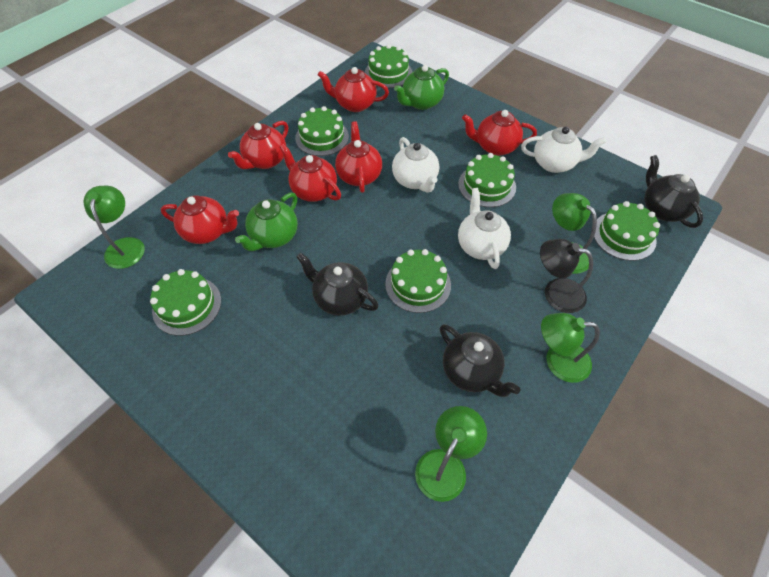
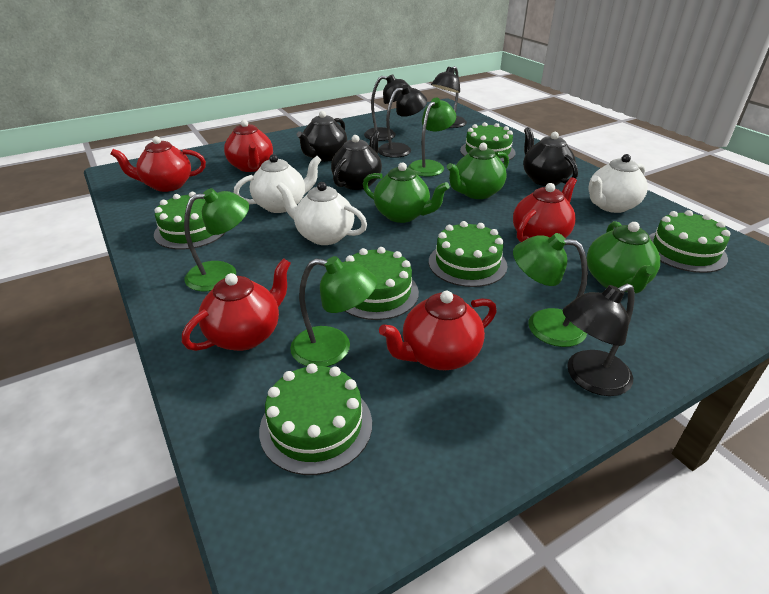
black lamp: [540,239,593,313] = 1 -> [364,74,411,141] [378,85,427,158] [431,66,467,128] [563,284,635,396] = 4
green teapot: [235,192,298,251] [394,65,449,110] = 2 -> [363,162,450,223] [447,143,509,199] [586,221,660,293] = 3
red teapot: [161,195,239,244] [228,121,288,169] [279,144,341,202] [318,67,389,112] [335,121,382,193] [462,110,537,156] = 6 -> [110,136,206,192] [182,258,291,351] [224,120,273,172] [379,291,497,370] [513,177,577,242] = 5

